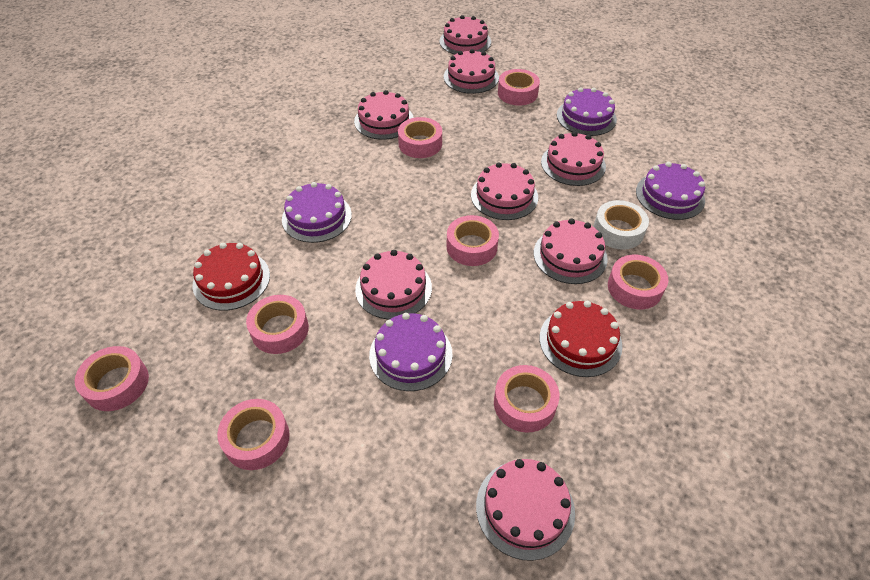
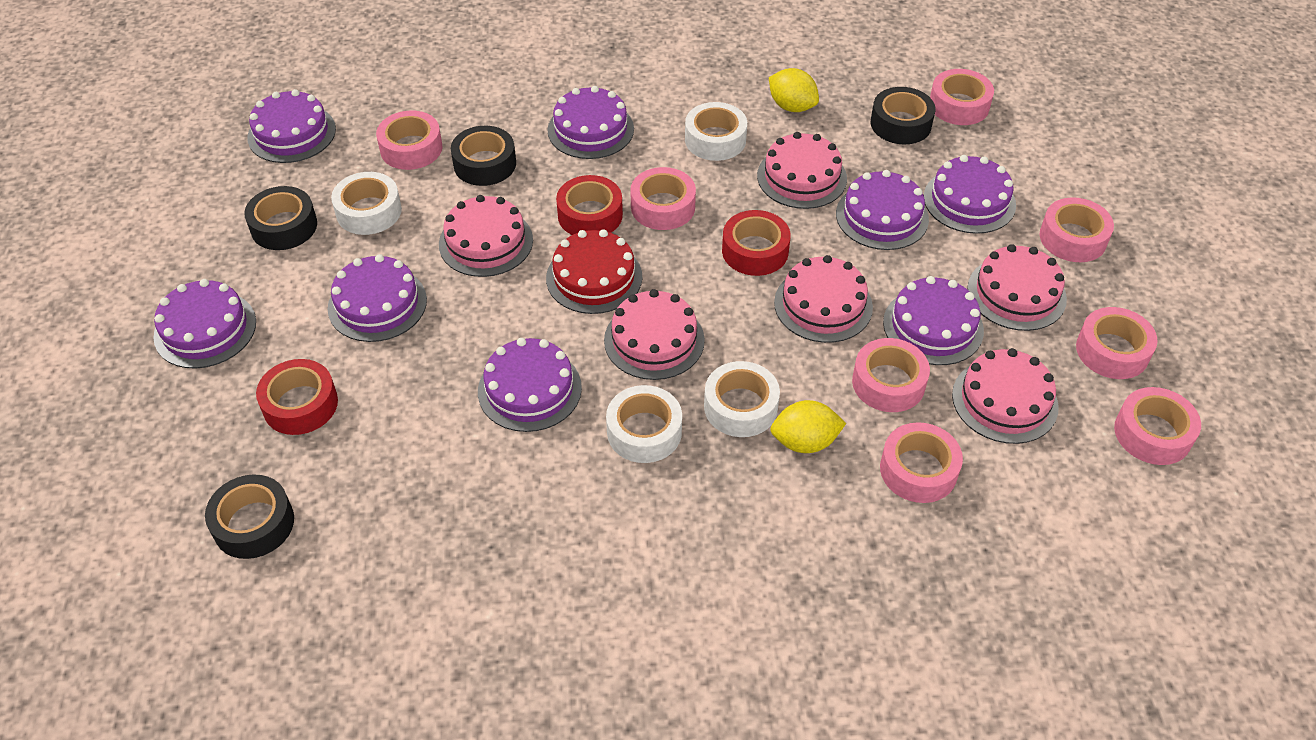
black tape: none = 0 -> [205,474,294,559] [244,186,317,250] [451,126,516,186] [871,87,935,144] = 4
pink cake: [354,90,414,140] [355,250,432,320] [440,15,491,54] [444,49,499,94] [471,162,538,220] [476,459,575,561] [534,219,608,284] [541,132,606,186] = 8 -> [439,195,533,277] [604,289,705,380] [757,132,847,209] [774,255,873,343] [952,348,1059,444] [968,244,1067,331] = 6
purple cake: [282,182,352,243] [369,313,452,391] [557,87,617,136] [636,162,705,220] = 4 -> [153,279,256,369] [247,89,336,163] [328,254,427,342] [478,338,582,432] [547,86,634,159] [836,170,929,250] [883,276,984,365] [924,155,1016,234] = 8
red cake: [193,243,270,311] [539,301,622,377] = 2 -> [546,229,642,314] = 1
red tape: none = 0 -> [256,359,338,435] [556,175,623,235] [722,210,791,276] = 3
white tape: [594,200,649,250] = 1 -> [331,172,402,235] [606,385,682,463] [685,102,747,161] [704,361,780,437] = 4
yellow lemon: none = 0 -> [769,68,819,112] [770,400,846,453] = 2

